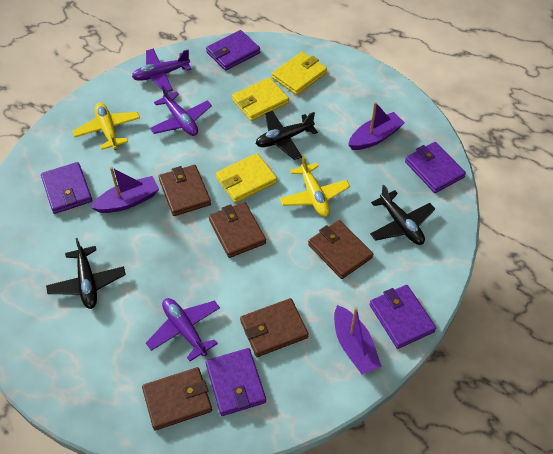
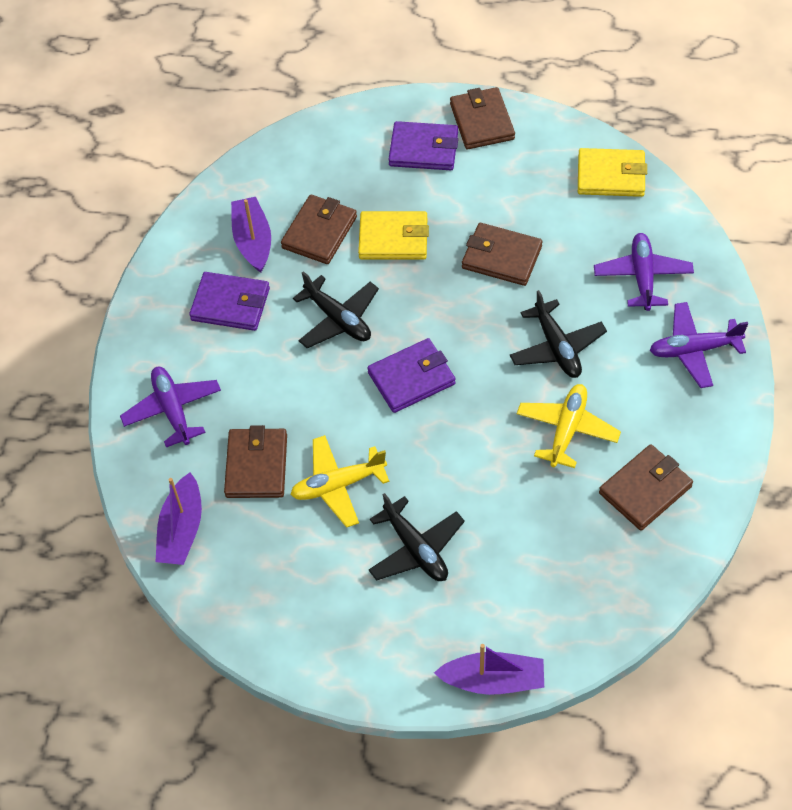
purple wallet: [41,162,92,214] [206,30,260,71] [206,348,266,416] [369,285,436,349] [405,142,466,193] = 5 -> [189,272,270,331] [367,338,456,413] [388,121,458,170] = 3
yellow wallet: [216,153,277,203] [232,77,289,121] [272,52,327,95] = 3 -> [358,211,429,260] [578,148,647,197] = 2

